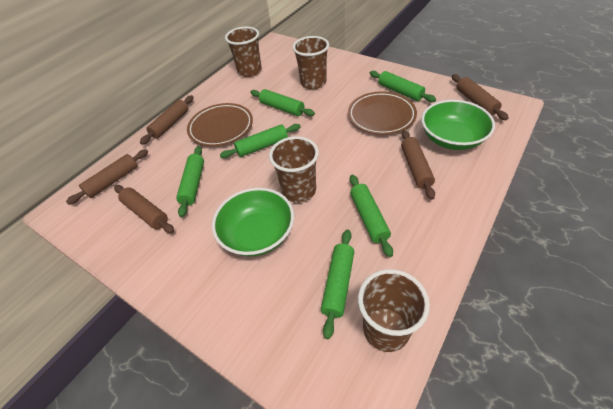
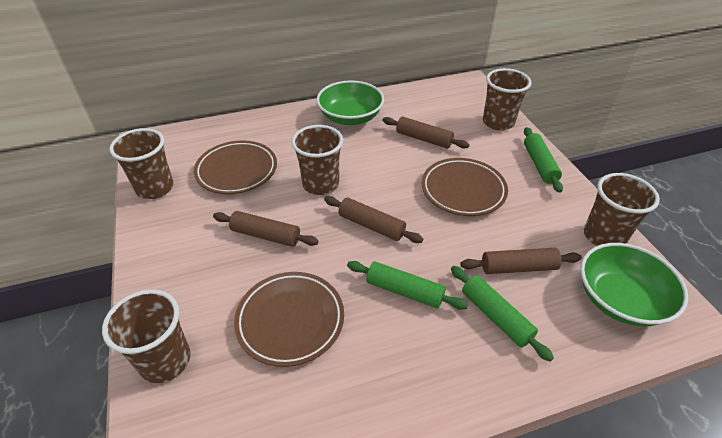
brown cup: [225,27,262,77] [269,136,319,203] [292,36,329,89] [358,269,430,352] = 4 -> [102,289,191,383] [109,128,174,199] [291,125,343,195] [483,68,532,131] [584,173,660,246] = 5
brown plate: [187,103,253,147] [348,92,417,135] = 2 -> [194,140,277,194] [234,272,344,367] [421,158,508,216] = 3
brown rolling pin: [66,149,148,205] [114,185,174,233] [140,95,194,145] [401,130,435,200] [452,74,509,120] = 5 -> [213,211,319,247] [324,196,423,243] [382,117,470,149] [460,248,582,274] = 4
green rolling pin: [176,146,204,217] [220,124,301,158] [250,89,315,116] [321,229,354,339] [350,175,393,257] [370,71,436,102] = 6 -> [347,261,468,310] [451,266,554,362] [524,127,563,193] = 3

